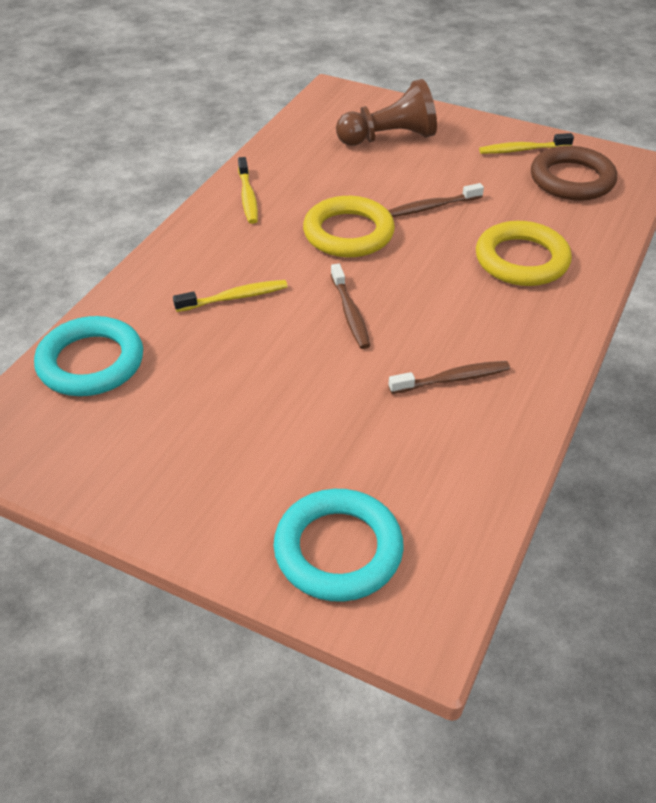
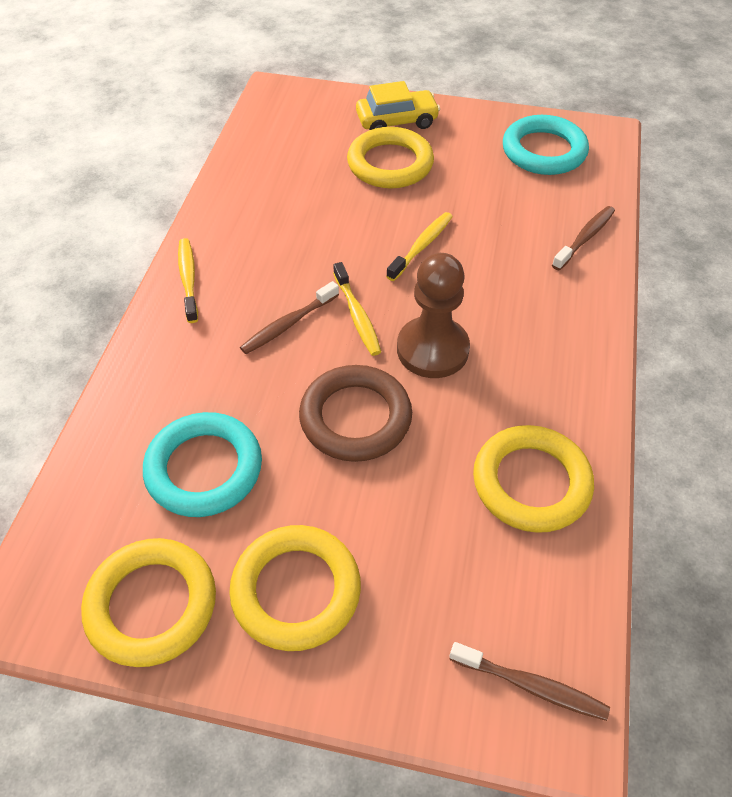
yellow car: none = 0 -> [356,81,440,130] = 1
yellow ring: [303,196,395,257] [476,221,572,286] = 2 -> [81,538,216,667] [229,525,361,651] [347,127,434,189] [473,425,594,533] = 4

